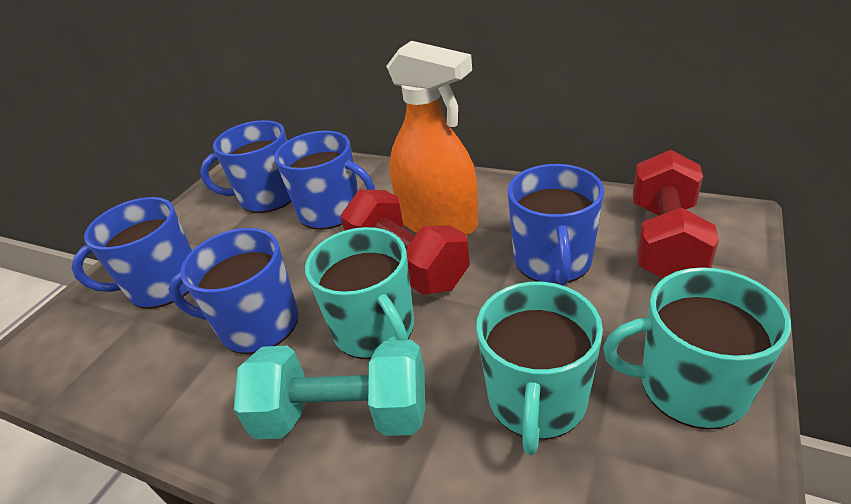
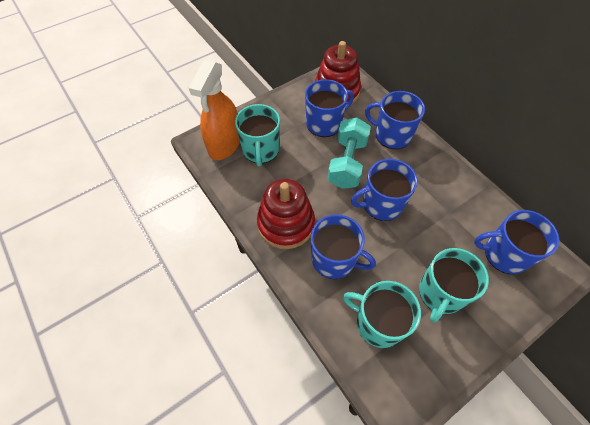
red dumbbell: [340,189,470,295] [633,150,719,278] = 2 -> none = 0
red stacking toy: none = 0 -> [257,179,315,249] [315,41,361,105] = 2

